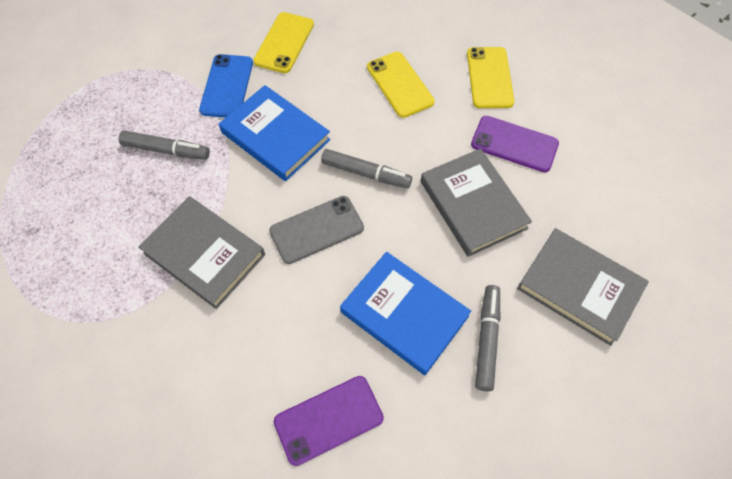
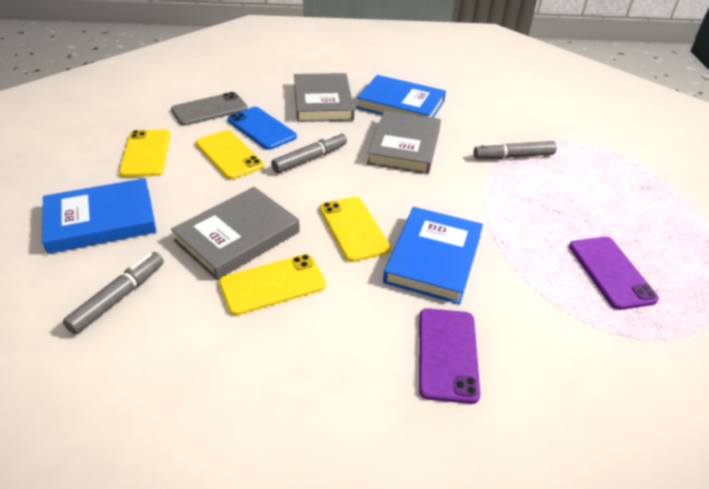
blue book: [219,85,331,181] [340,252,471,375] = 2 -> [42,178,157,254] [357,75,446,118] [383,207,483,305] = 3
yellow phone: [253,12,314,73] [367,52,435,118] [467,47,514,108] = 3 -> [119,130,170,177] [196,130,264,179] [219,254,326,315] [319,196,391,262] = 4

